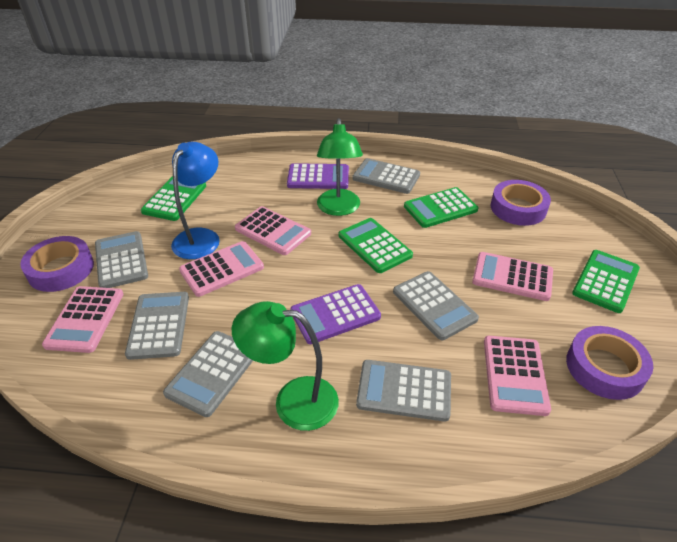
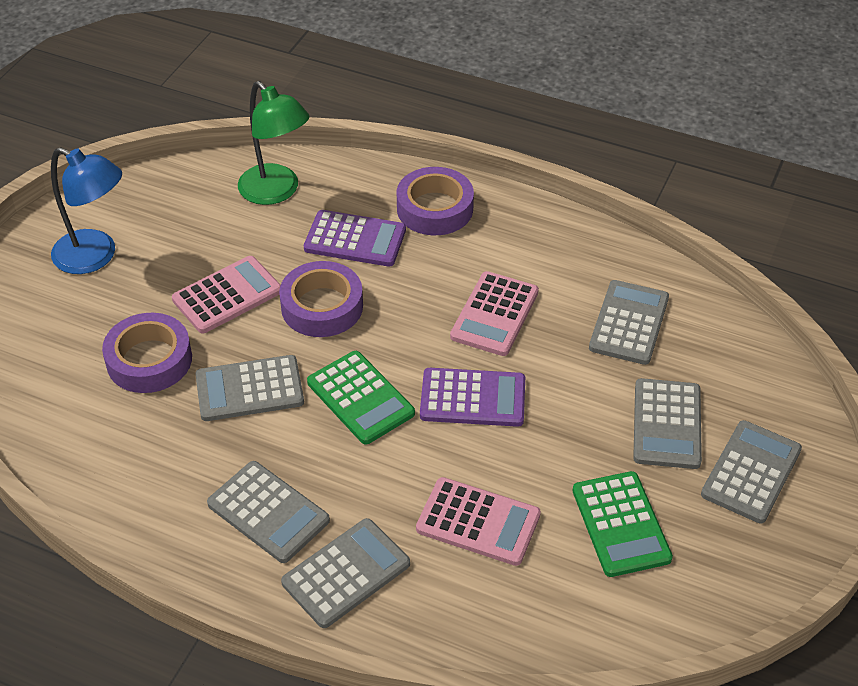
green calculator: [141,176,206,221] [339,218,413,273] [404,187,478,228] [572,250,640,313] = 4 -> [307,351,415,444] [572,471,673,577] = 2
green lamp: [232,301,339,431] [317,118,363,216] = 2 -> [238,81,310,205] = 1
pink calculator: [42,286,124,353] [179,241,264,297] [235,206,311,255] [472,252,553,301] [484,336,551,416] = 5 -> [172,256,281,333] [416,477,541,566] [450,271,539,356] = 3

